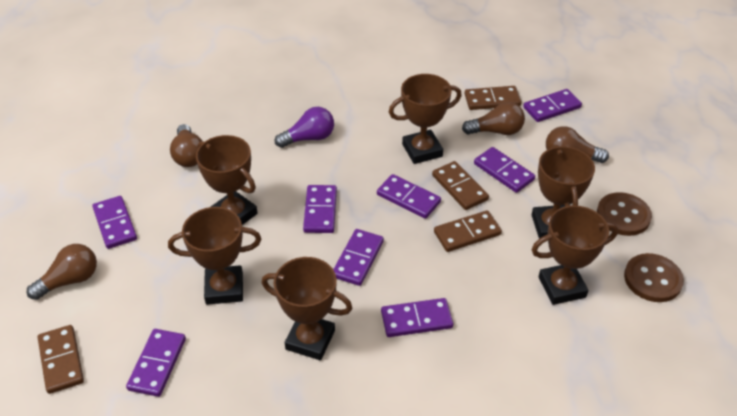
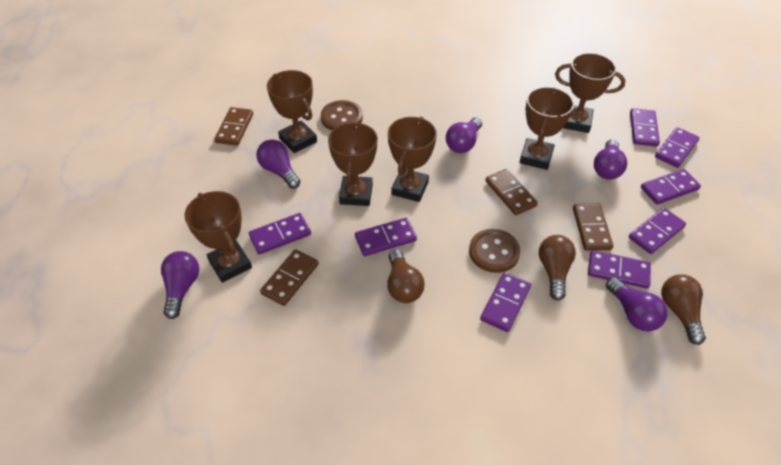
brown light bulb: [27,244,97,300] [170,124,202,167] [462,102,525,135] [546,126,609,163] = 4 -> [387,249,425,303] [539,235,576,301] [661,274,706,345] = 3
purple light bulb: [275,107,334,148] = 1 -> [161,251,199,319] [256,139,301,189] [446,117,482,153] [594,139,627,180] [606,277,668,331] = 5

